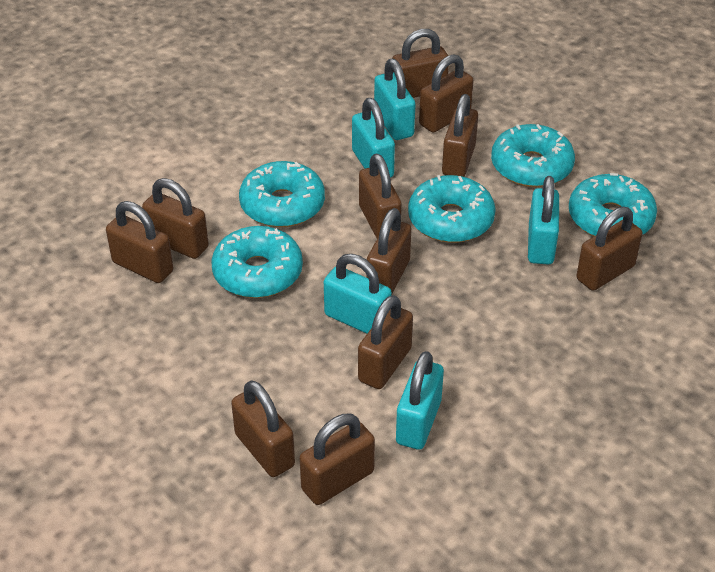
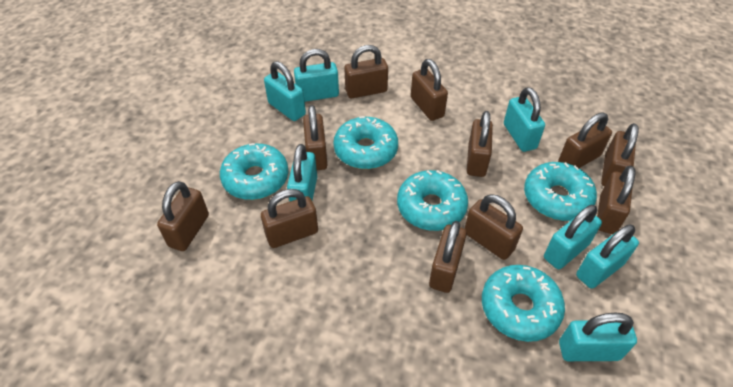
turquoise padlock: [324,254,392,334] [352,98,395,178] [374,59,415,140] [396,351,444,450] [528,176,559,265] = 5 -> [264,61,306,121] [287,144,317,201] [294,49,339,102] [504,87,545,152] [544,205,602,269] [559,312,637,361] [576,224,639,289] = 7

